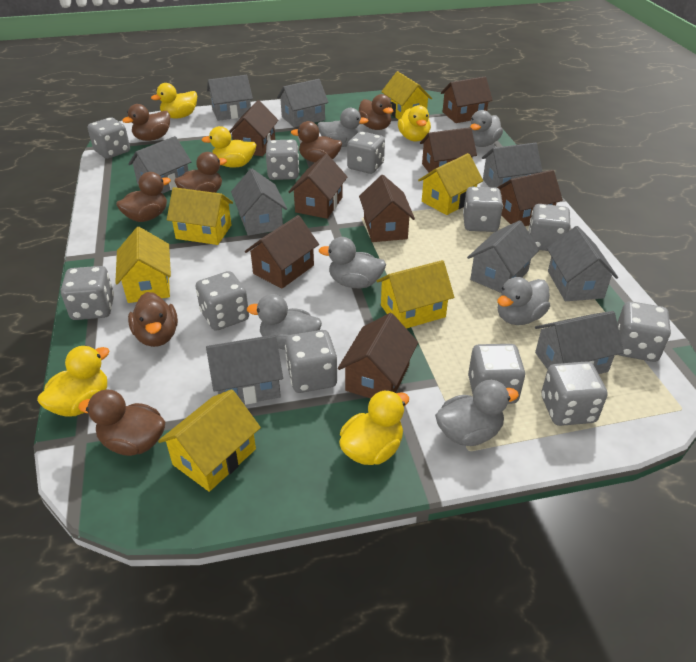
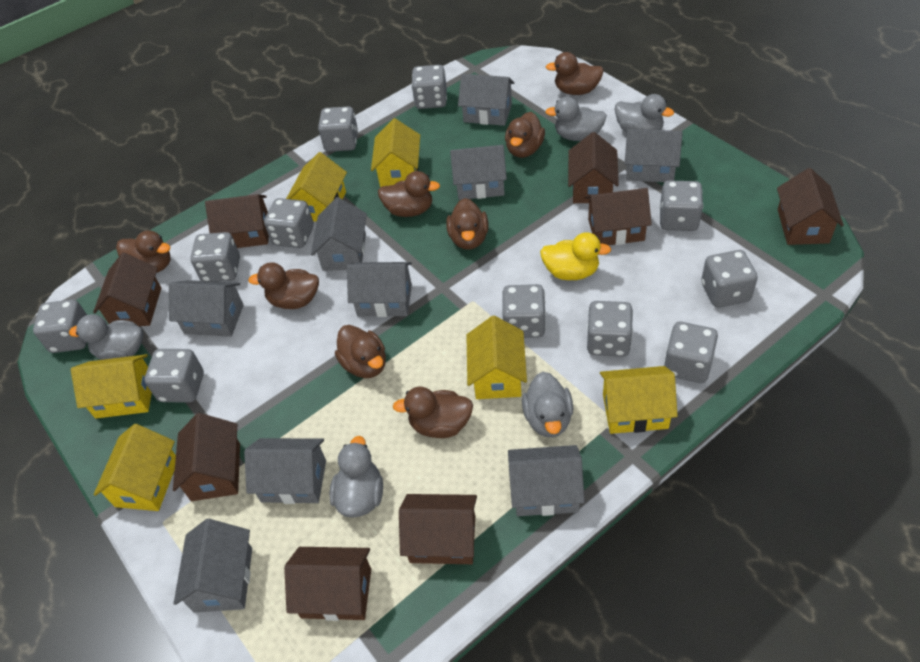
brown duck: [78,390,165,456] [116,172,171,222] [122,104,170,141] [128,292,178,347] [174,152,227,193] [291,121,342,163] [359,94,393,130] = 7 -> [116,231,171,273] [248,262,319,309] [335,325,386,378] [378,171,440,217] [393,387,473,438] [446,198,489,250] [505,112,545,158] [546,52,604,95] = 8
grey duck: [247,294,322,350] [318,108,368,147] [319,237,386,289] [435,380,519,446] [469,110,503,147] [497,277,550,325] = 6 -> [69,314,143,360] [329,436,383,518] [522,372,573,437] [545,97,607,141] [615,94,674,132] = 5
yellow duck: [37,346,109,417] [151,83,197,119] [201,126,256,168] [339,390,409,465] [398,105,431,142] = 5 -> [540,232,611,280] = 1

